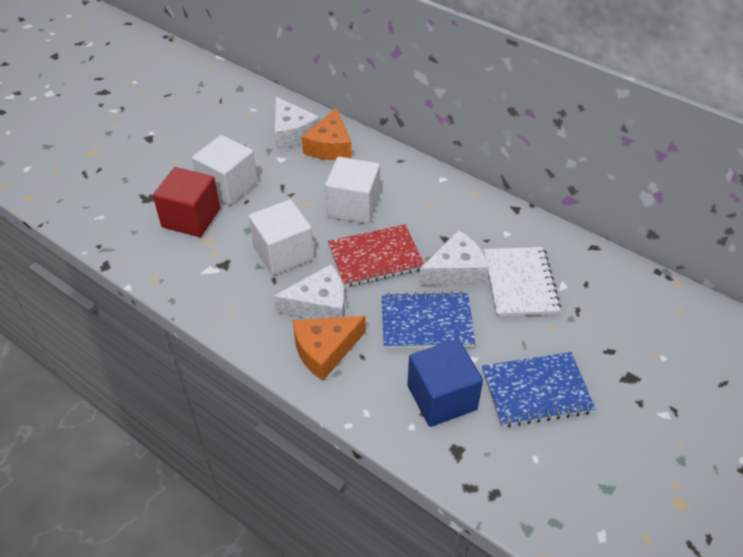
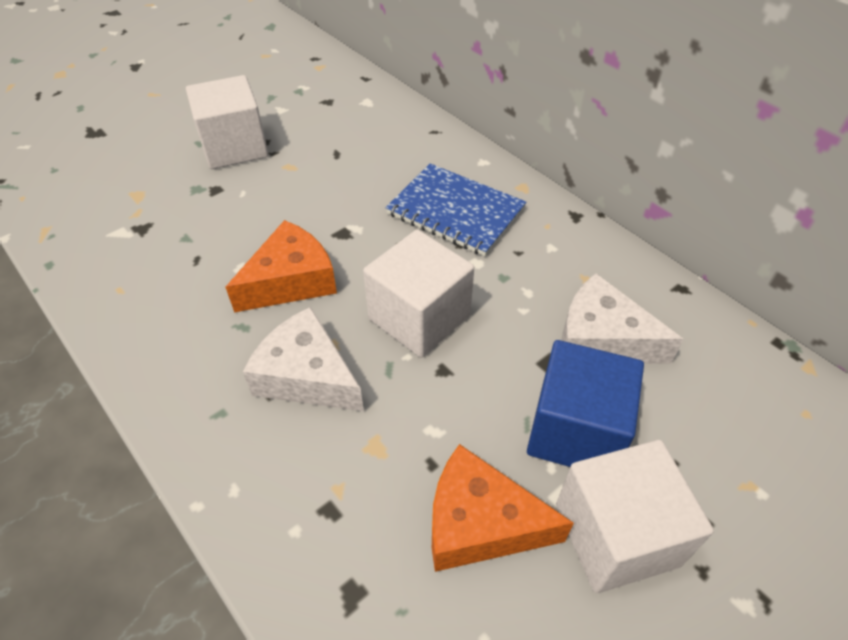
blue notebook: [382,291,475,349] [482,352,596,427] = 2 -> [385,164,526,256] = 1
red cube: [153,167,220,237] = 1 -> none = 0
red notebook: [328,224,424,287] = 1 -> none = 0
white cheese: [273,264,345,319] [274,97,320,148] [419,230,489,285] = 3 -> [243,307,364,411] [561,273,684,364] = 2
white notebook: [484,247,561,317] = 1 -> none = 0

